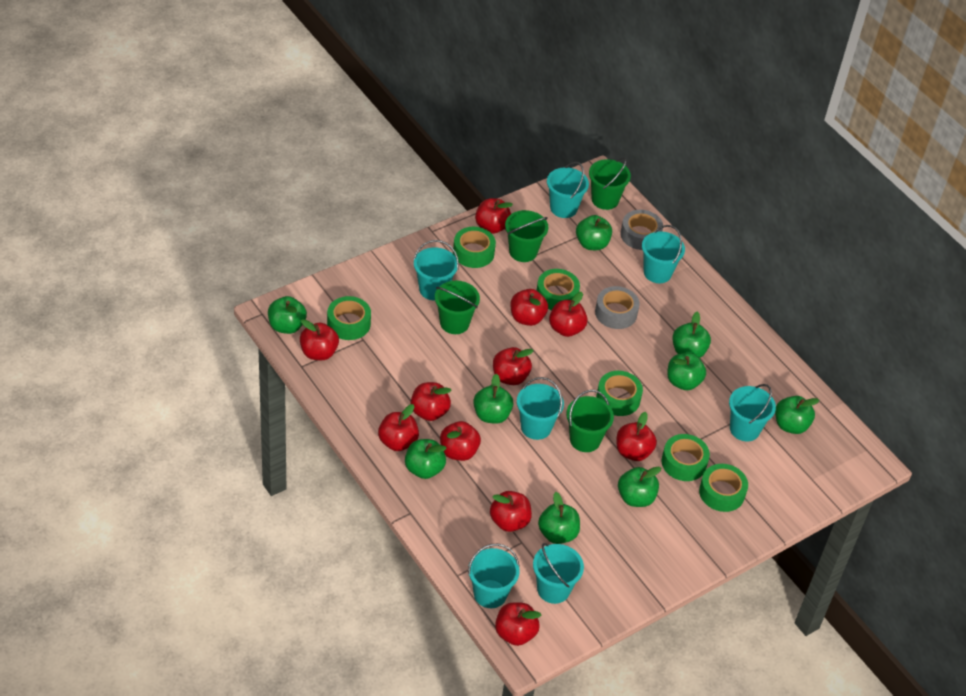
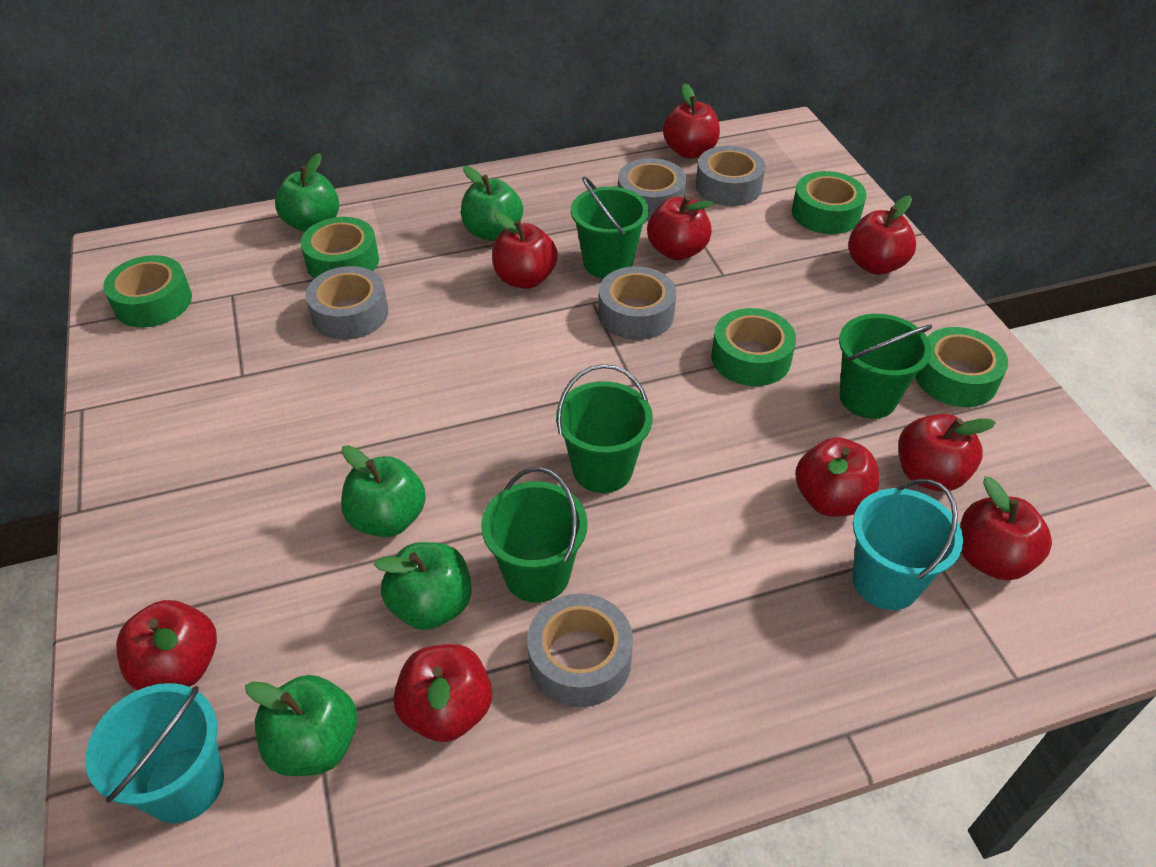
green apple: [268,296,307,334] [405,439,447,479] [473,373,513,424] [538,492,580,544] [576,215,612,250] [618,466,661,507] [667,353,706,390] [672,312,711,358] [775,396,819,434] = 9 -> [245,675,358,776] [275,153,339,232] [341,445,426,537] [374,542,472,630] [461,166,523,241] = 5
green tape: [327,296,371,340] [453,227,496,268] [536,269,580,310] [596,371,643,416] [662,434,710,481] [699,464,748,512] = 6 -> [103,255,192,328] [301,217,379,279] [711,308,796,386] [792,171,867,234] [915,327,1008,407] = 5
grey tape: [595,286,640,329] [620,210,663,250] = 2 -> [306,266,388,340] [527,594,633,707] [598,266,676,340] [618,158,686,220] [696,146,766,206] = 5
red apple: [300,319,339,360] [378,404,419,451] [411,382,452,421] [440,421,481,461] [475,198,513,234] [490,491,532,532] [493,347,534,385] [495,602,541,646] [510,289,548,326] [549,292,588,337] [617,412,657,461] = 11 -> [116,600,217,690] [394,644,492,742] [492,212,558,289] [647,196,714,260] [663,84,720,159] [795,437,879,517] [848,195,916,275] [898,414,996,491] [960,476,1052,580] = 9
turquoise bucket: [414,240,459,300] [468,544,520,608] [517,377,564,440] [533,543,584,604] [547,162,589,218] [642,225,685,283] [729,384,776,441] = 7 -> [85,683,224,823] [852,479,963,610] = 2

